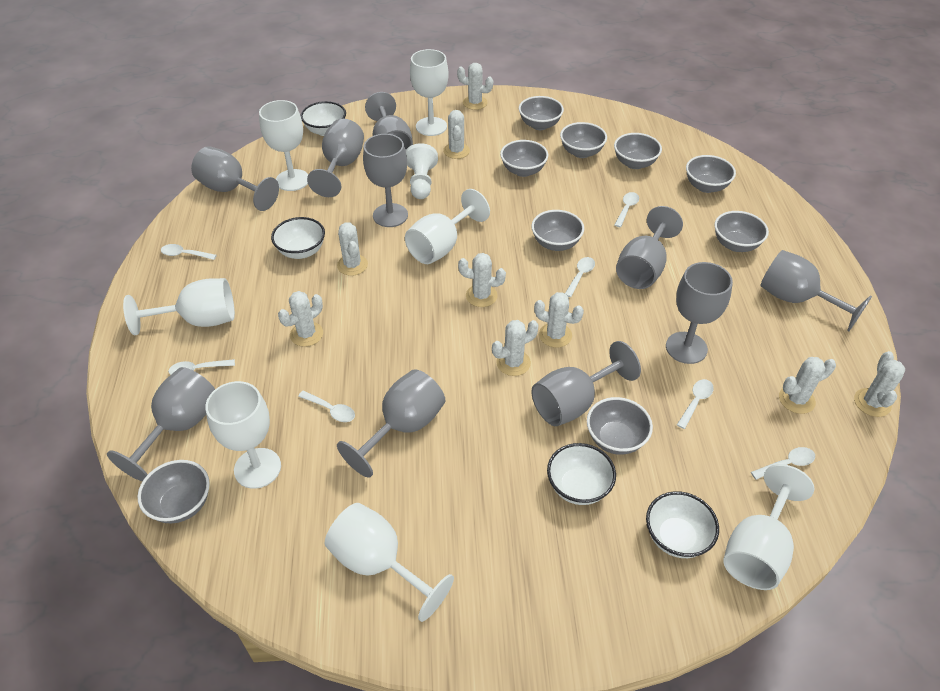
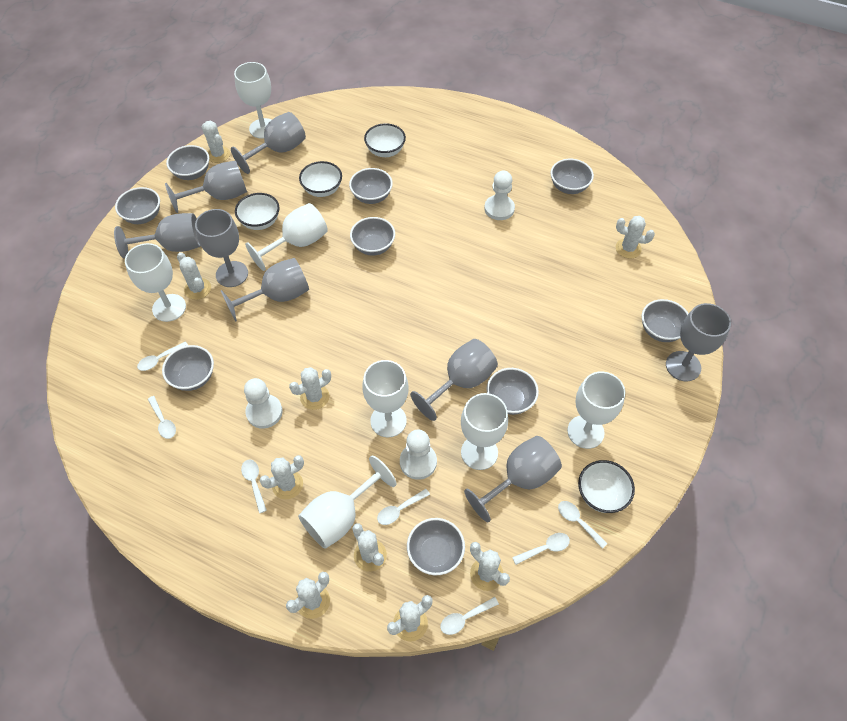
grey goblet: [107,367,215,481] [191,146,279,211] [307,119,364,197] [337,369,445,478] [363,134,408,227] [365,92,413,150] [531,341,641,426] [616,206,683,289] [666,262,733,364] [760,250,872,332] = 10 -> [114,213,201,258] [165,161,247,213] [195,209,248,287] [221,258,309,322] [231,112,306,174] [410,339,498,421] [464,436,562,523] [666,303,731,381] = 8
white pawn: [406,143,438,199] = 1 -> [244,378,283,429] [400,430,437,480] [484,171,515,220] = 3

